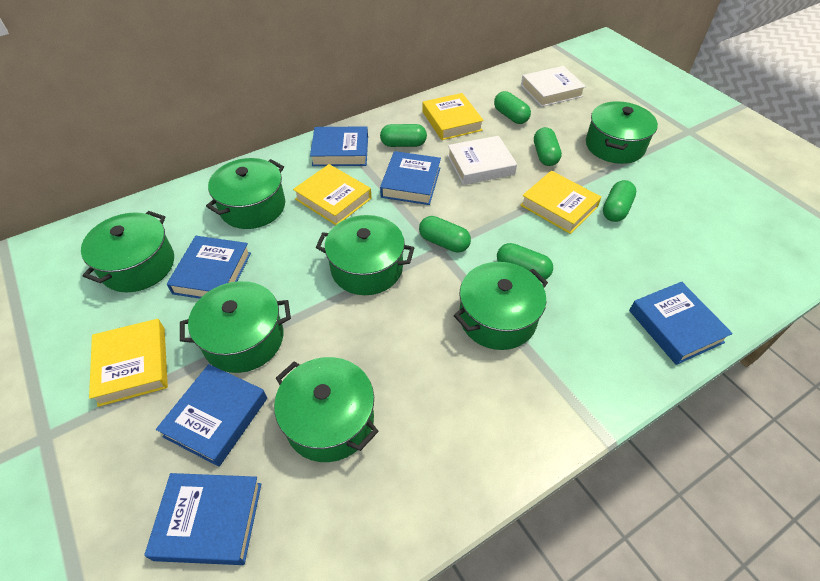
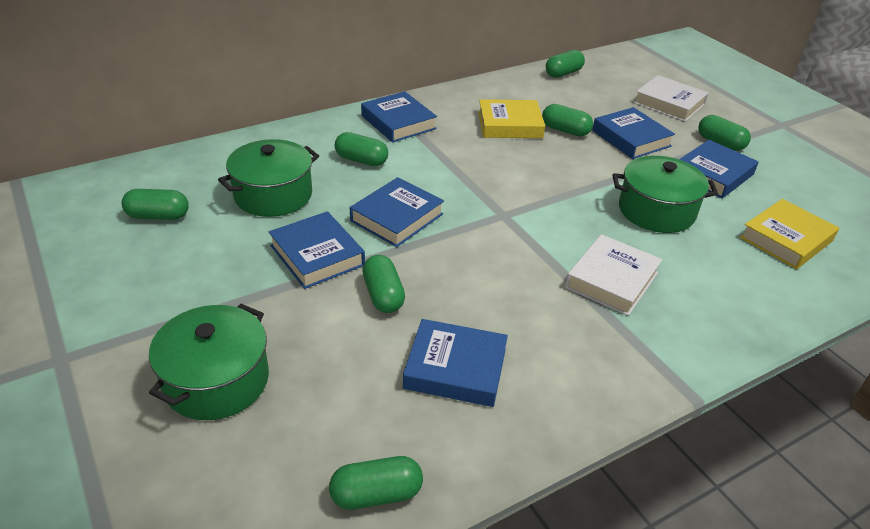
green capsule: [380,124,427,147] [419,216,471,252] [494,91,531,124] [497,243,553,280] [534,127,562,166] [603,180,636,222] = 6 -> [122,189,189,220] [329,456,423,510] [335,132,388,166] [362,255,405,313] [542,104,593,136] [546,50,585,78] [698,115,751,151] = 7
green pot: [81,211,174,292] [180,281,291,373] [206,158,285,229] [274,357,378,462] [316,215,414,295] [454,262,548,350] [586,101,658,164] = 7 -> [149,304,269,420] [218,139,319,217] [612,156,718,233] = 3
yellow book: [89,319,168,407] [293,164,372,225] [422,93,484,140] [520,171,601,234] = 4 -> [478,99,545,138] [740,199,839,269] = 2

